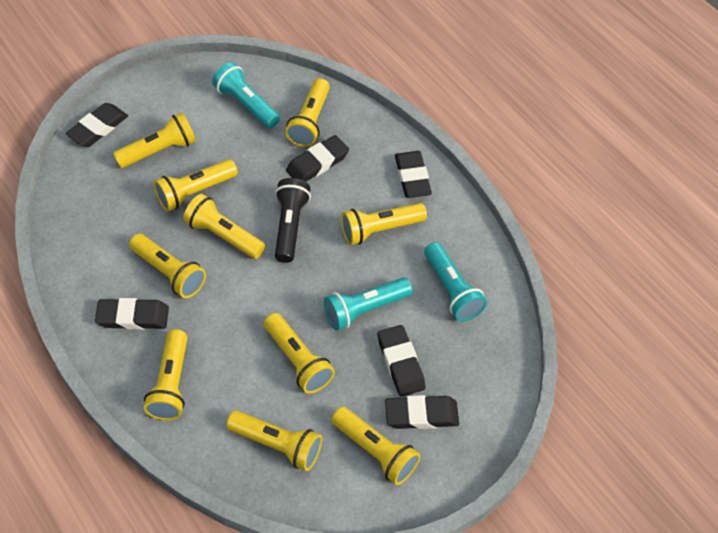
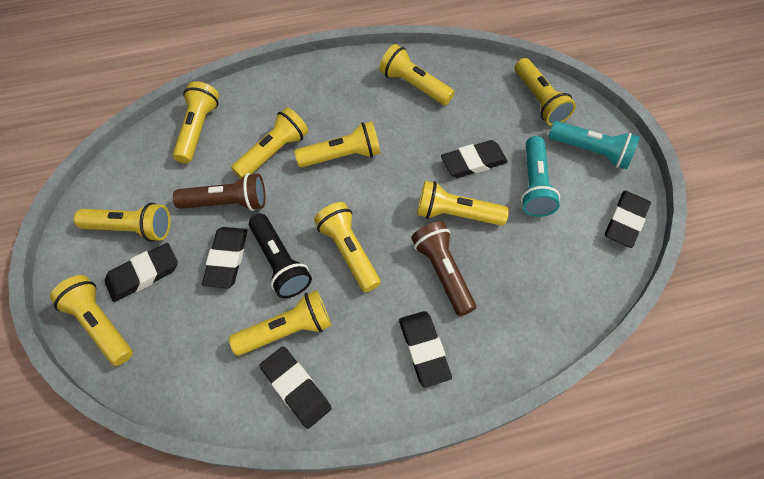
brown flashlight: none = 0 -> [173,173,265,211] [411,221,476,316] = 2
turquoise flashlight: [212,62,280,128] [324,277,413,331] [424,242,487,321] = 3 -> [521,136,560,217] [549,121,640,169] = 2

